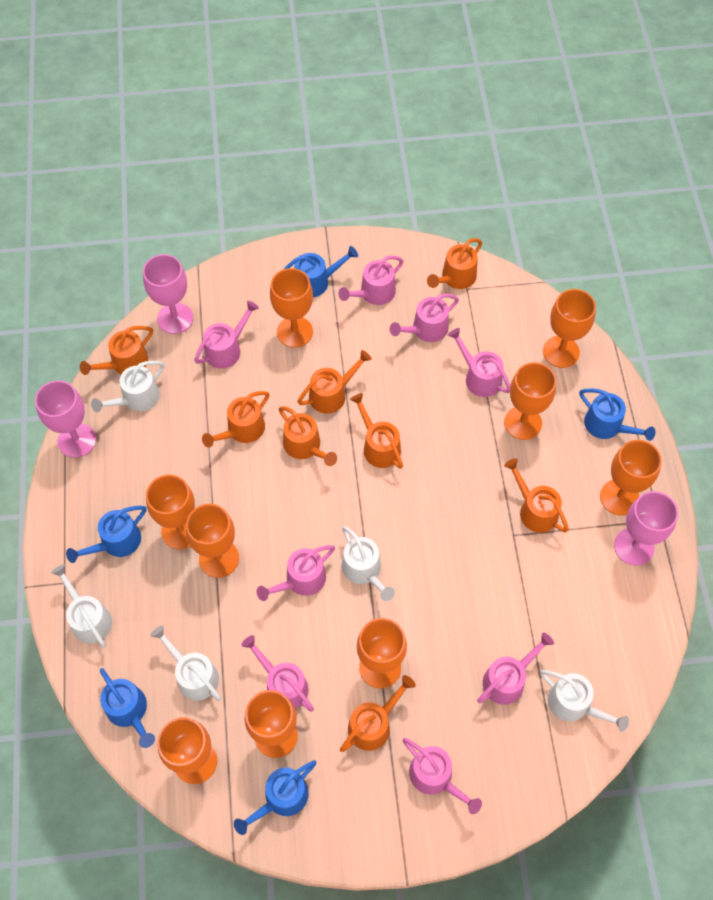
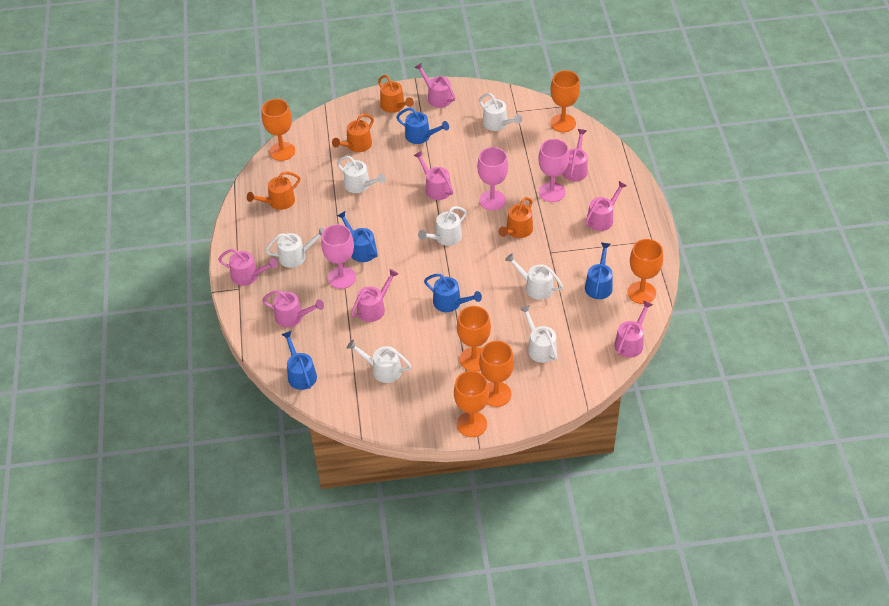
orange goblet: [146,475,195,549] [157,717,217,784] [186,504,239,578] [245,690,298,758] [270,268,313,348] [357,618,407,689] [504,362,556,440] [543,289,596,368] [600,440,662,516] = 9 -> [262,99,295,161] [454,371,489,437] [457,306,491,371] [479,341,514,407] [550,70,580,132] [628,239,663,304] = 6
orange watering can: [80,326,153,375] [202,391,269,447] [279,406,337,466] [297,350,372,413] [340,675,416,752] [350,393,403,469] [427,238,482,289] [504,458,569,533] = 8 -> [247,172,300,210] [332,114,374,152] [378,75,414,113] [498,197,533,238] = 4
white watering can: [51,564,112,647] [91,361,164,412] [150,625,222,701] [342,526,395,601] [540,670,629,732] = 5 -> [265,227,324,268] [337,156,386,193] [347,340,412,383] [418,206,467,246] [479,93,522,131] [505,253,563,300] [520,305,558,363] = 7

